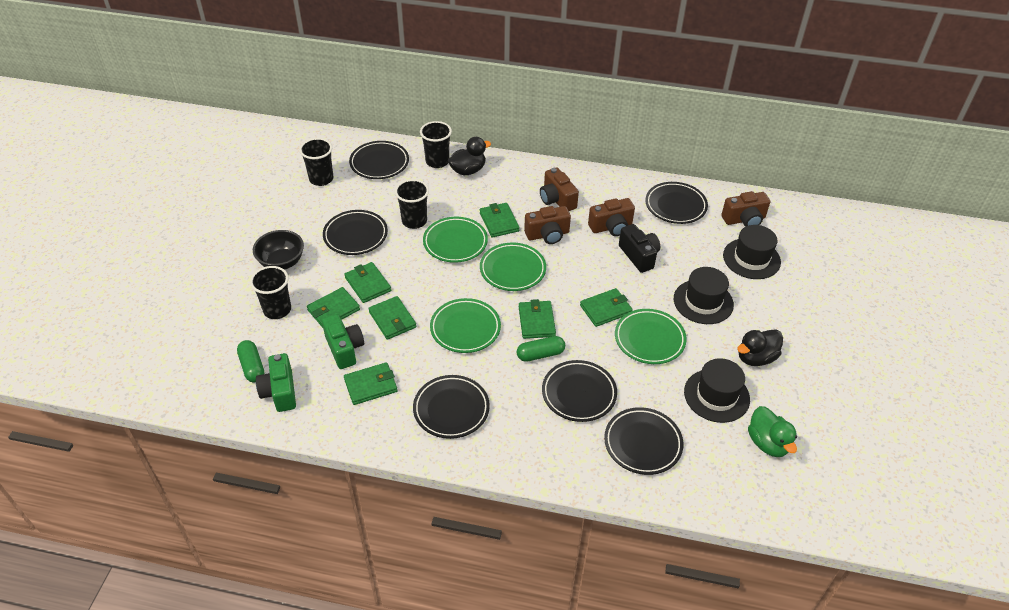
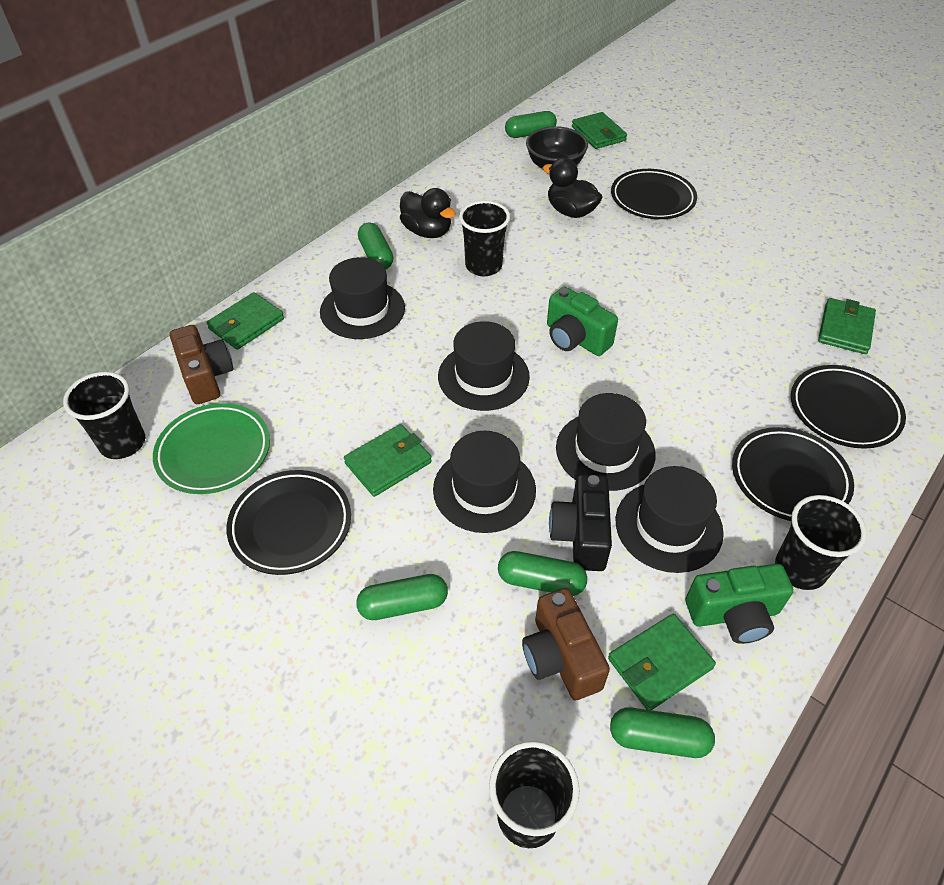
black hat: [674,267,734,324] [684,358,750,423] [723,225,781,279] = 3 -> [320,257,405,339] [433,431,536,533] [438,321,530,411] [556,393,656,491] [616,466,724,573] = 5
black plate: [323,210,388,255] [349,141,409,179] [413,375,490,439] [542,360,617,422] [604,407,683,475] [645,182,708,224] = 6 -> [227,470,351,575] [611,169,697,219] [732,427,854,521] [791,365,906,449] = 4
brown camera: [524,206,571,244] [540,167,579,211] [588,198,635,236] [721,191,770,227] = 4 -> [170,325,234,404] [522,588,610,700] = 2
green capsule: [237,340,264,382] [517,336,565,362] = 2 -> [356,574,448,620] [358,222,394,270] [498,551,587,596] [505,111,557,138] [610,707,715,758] = 5
green duck: [748,406,797,457] = 1 -> none = 0
green plate: [423,217,488,263] [430,298,501,353] [480,243,546,291] [615,309,687,364] = 4 -> [153,403,270,494] = 1
green wallet: [307,287,360,328] [344,362,398,405] [345,262,391,303] [368,296,416,340] [480,203,520,238] [519,299,556,339] [580,288,633,327] = 7 -> [207,292,284,350] [344,424,432,497] [572,112,627,149] [608,614,716,710] [818,298,876,354] = 5

